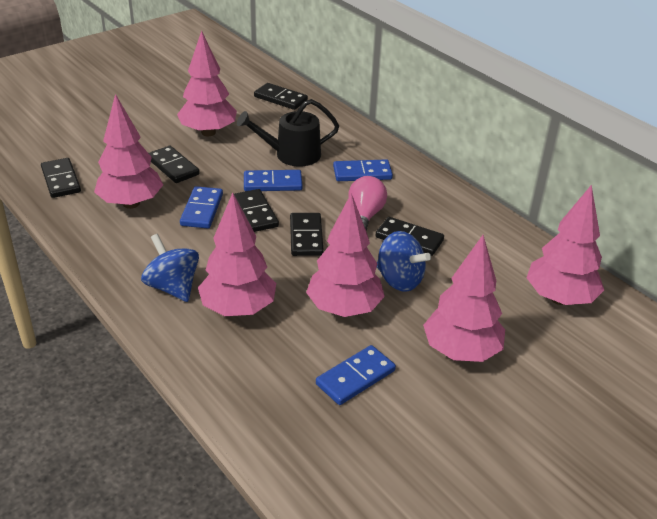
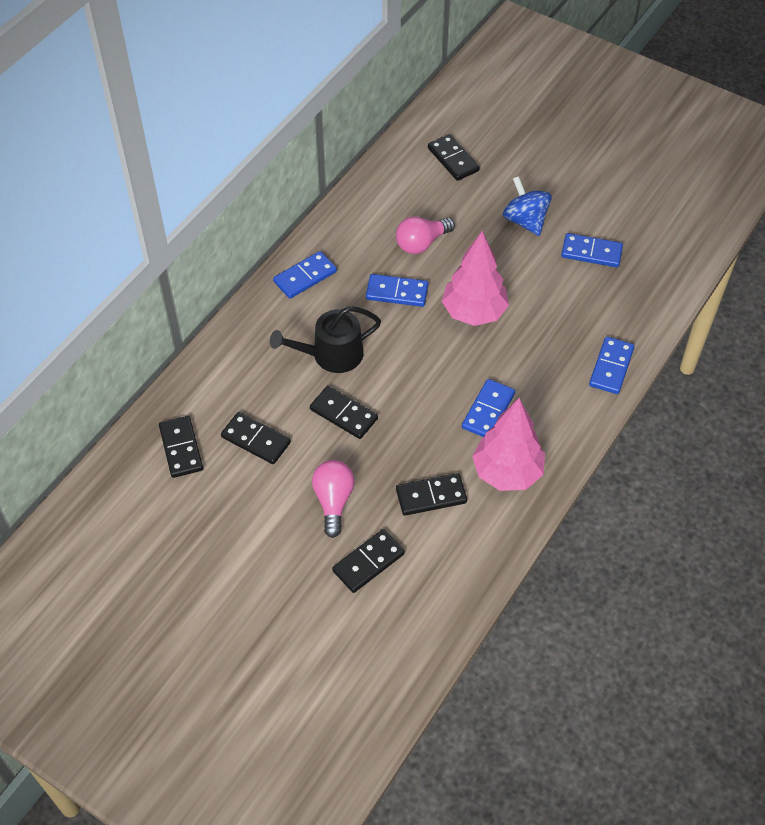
blue domino: [180,186,223,228] [244,170,303,191] [316,345,396,405] [333,159,393,181] = 4 -> [273,251,337,299] [366,274,429,307] [462,379,515,437] [561,233,623,267] [589,337,635,394] = 5
blue spinning top: [141,234,199,302] [377,231,431,292] = 2 -> [503,176,552,236] = 1
pink light bulb: [348,176,387,230] = 1 -> [312,460,355,538] [396,217,455,254] = 2
pink tree: [94,94,163,209] [177,31,237,136] [198,192,276,316] [306,193,385,317] [423,235,505,362] [527,185,604,305] = 6 -> [442,231,509,326] [472,398,545,491] = 2

